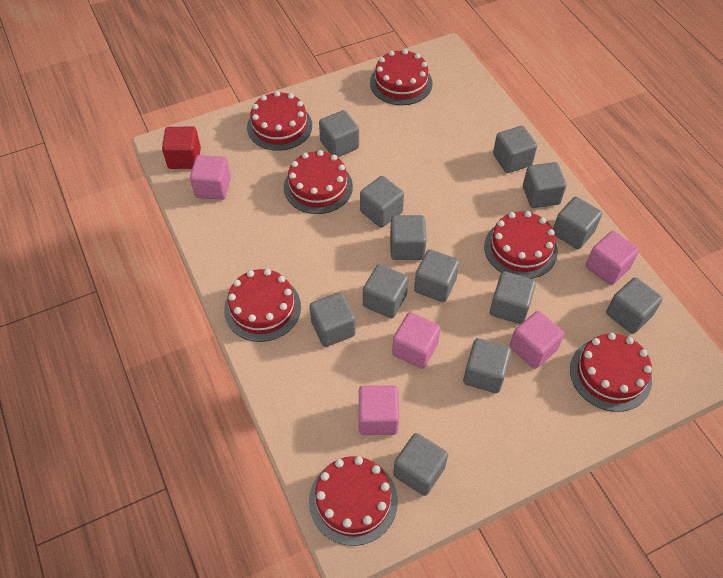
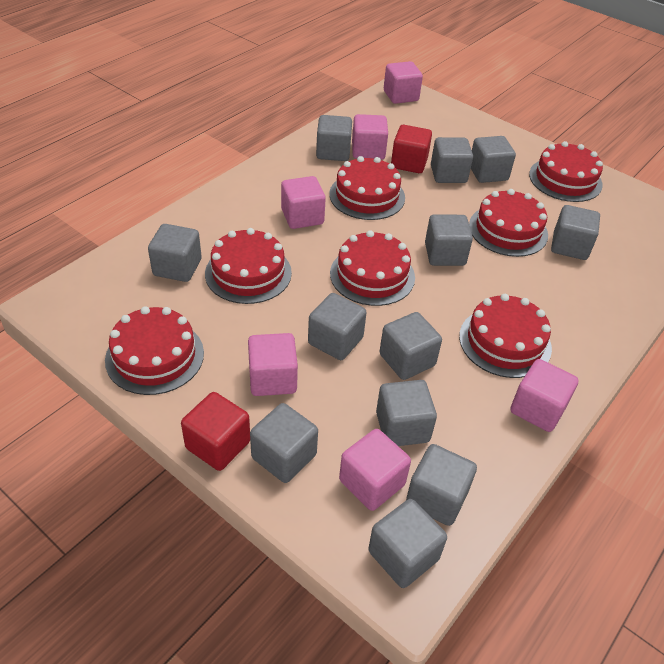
grey cube: [310,292,356,347] [319,110,359,157] [360,176,404,228] [363,264,408,318] [390,215,427,260] [393,433,448,496] [414,249,459,302] [463,338,511,393] [490,271,536,324] [493,126,537,173] [523,162,567,208] [553,197,602,249] [606,277,663,334] = 13 -> [148,224,202,282] [250,403,318,483] [308,293,367,360] [316,115,352,161] [368,499,447,588] [376,380,437,446] [379,312,442,380] [406,444,477,526] [425,214,473,266] [431,137,473,183] [471,136,516,183] [551,205,600,260] = 12
pink cube: [190,155,231,200] [359,385,399,435] [392,312,441,369] [510,311,564,369] [586,231,639,285] = 5 -> [248,333,298,396] [281,176,326,229] [339,429,411,511] [352,114,388,160] [384,61,423,104] [510,359,578,432] = 6
red cube: [162,127,201,169] = 1 -> [181,392,250,471] [391,125,432,173] = 2

